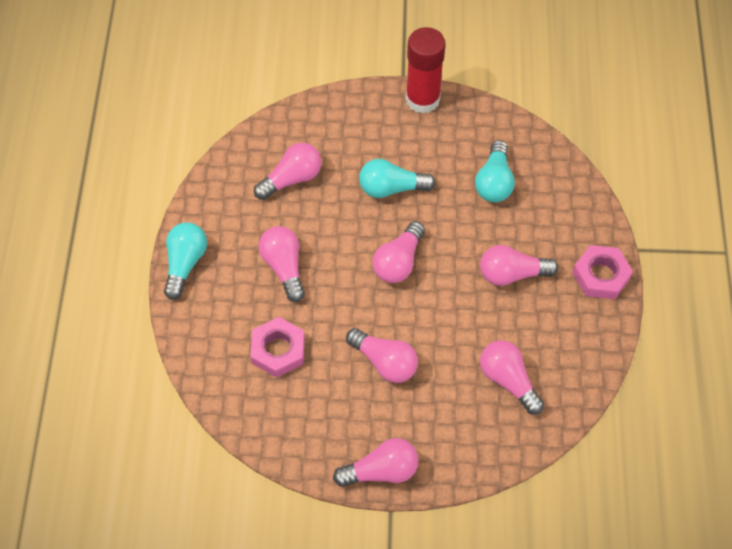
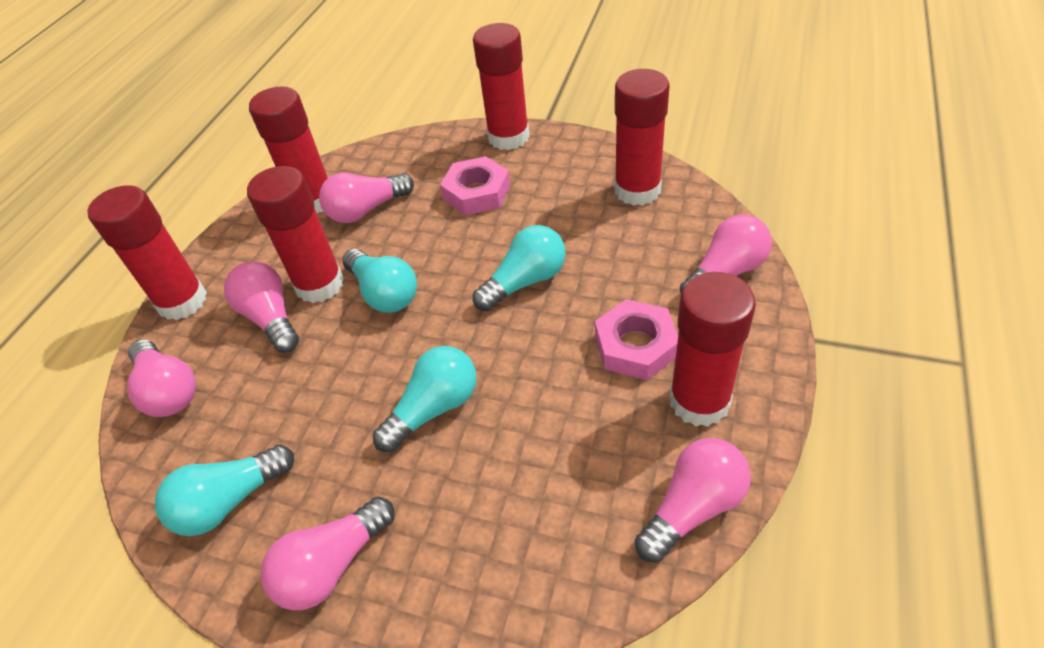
pink light bulb: [254,143,322,200] [259,226,305,302] [333,438,418,487] [346,328,418,383] [372,221,425,283] [480,245,558,286] [480,340,544,415] = 7 -> [127,339,196,417] [224,261,299,353] [261,496,395,611] [319,172,414,223] [635,438,751,563] [679,214,772,294] = 6
red glue stick: [406,27,446,114] = 1 -> [87,185,207,320] [247,166,344,303] [249,86,328,213] [473,23,530,150] [615,69,670,206] [669,272,756,427] = 6
turquoise light bulb: [164,222,207,300] [359,159,435,198] [475,140,515,202] = 3 -> [155,445,294,536] [342,249,417,313] [373,346,477,452] [473,225,566,311] = 4

